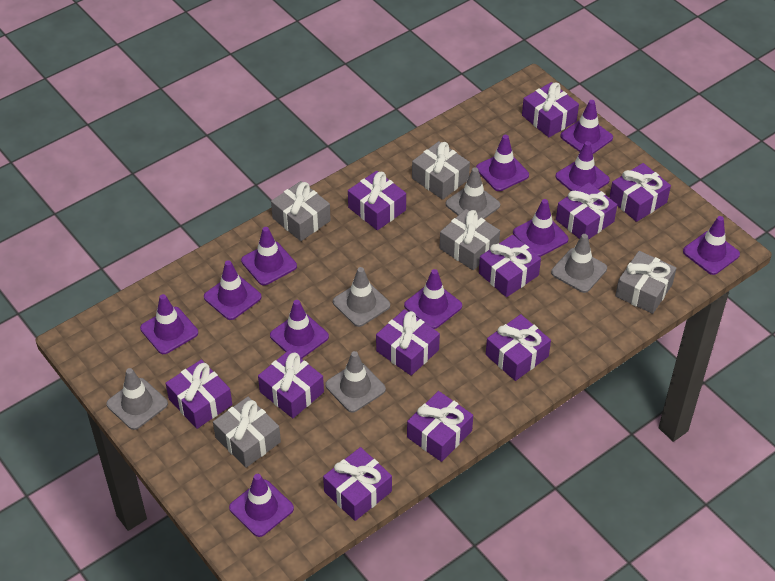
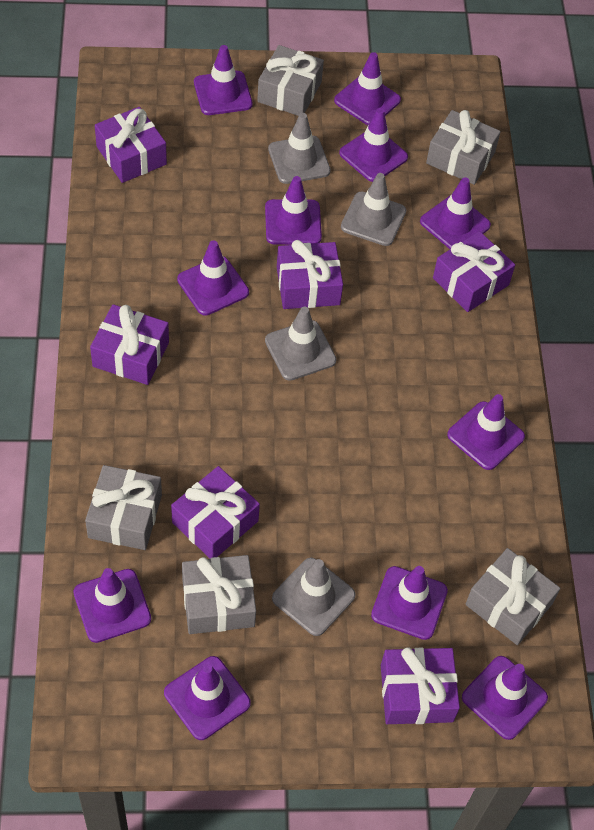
grey traffic cone: [106,368,168,430] [325,351,386,413] [333,267,390,327] [446,167,500,219] [551,234,607,293] = 5 -> [265,307,336,381] [268,113,331,184] [272,558,356,636] [341,173,406,246] = 4
purple gift: [166,359,232,429] [258,350,324,418] [323,447,392,521] [348,171,406,230] [376,309,440,376] [407,391,473,462] [479,235,541,297] [486,314,551,381] [522,82,579,137] [556,182,617,239] [609,163,671,222] = 11 -> [90,304,169,385] [95,107,167,183] [171,466,260,559] [277,240,343,309] [381,647,460,724] [433,231,515,312] = 6

